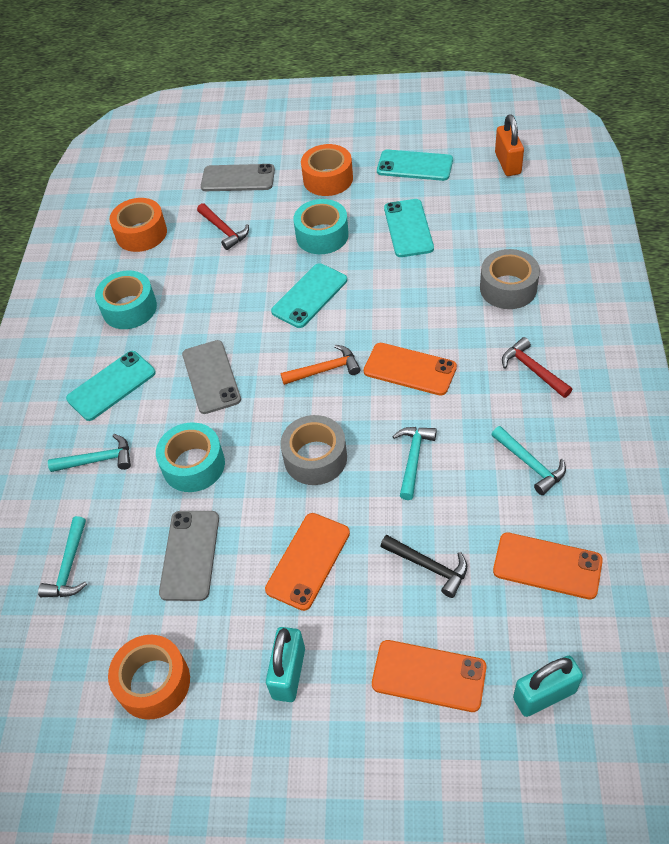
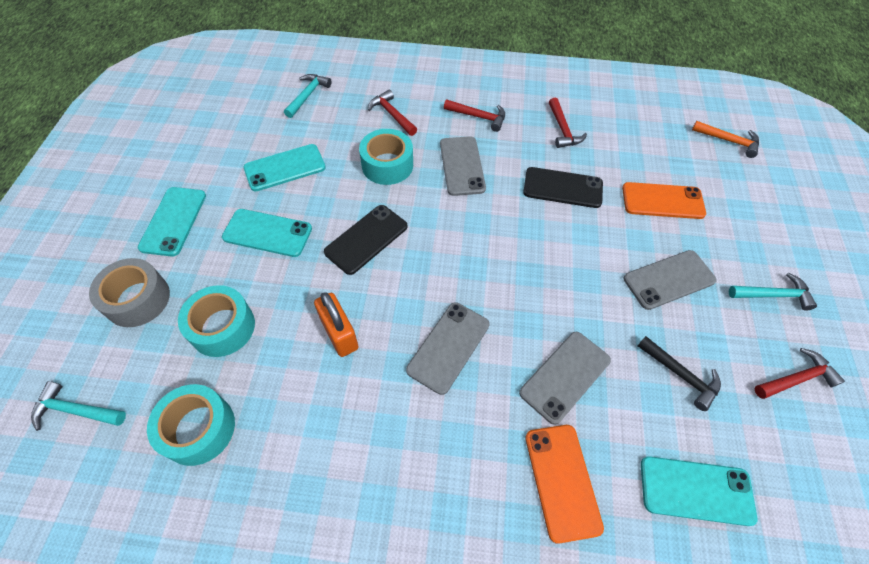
black phone: none = 0 -> [324,205,408,275] [523,167,603,208] = 2
grey phone: [159,511,219,601] [182,340,241,414] [201,164,275,191] = 3 -> [406,302,490,395] [440,136,486,196] [519,332,611,425] [624,250,717,310] = 4
grey tape: [280,415,347,485] [480,249,540,309] = 2 -> [89,258,170,327] = 1
orange phone: [265,513,350,611] [364,343,457,396] [372,640,487,712] [493,532,603,599] = 4 -> [525,425,604,544] [622,182,706,219] = 2
orange tape: [108,635,190,720] [109,198,167,252] [301,144,353,196] = 3 -> none = 0
red hammer: [197,203,249,250] [502,337,572,398] = 2 -> [368,89,417,136] [444,100,505,132] [549,98,587,148] [754,348,845,399] = 4
turquoise hammer: [38,516,87,597] [48,434,131,472] [392,427,437,500] [491,426,566,495] = 4 -> [31,381,126,431] [284,74,332,118] [729,273,817,311] = 3
turquoise padlock: [266,627,305,702] [513,656,583,717] = 2 -> none = 0

